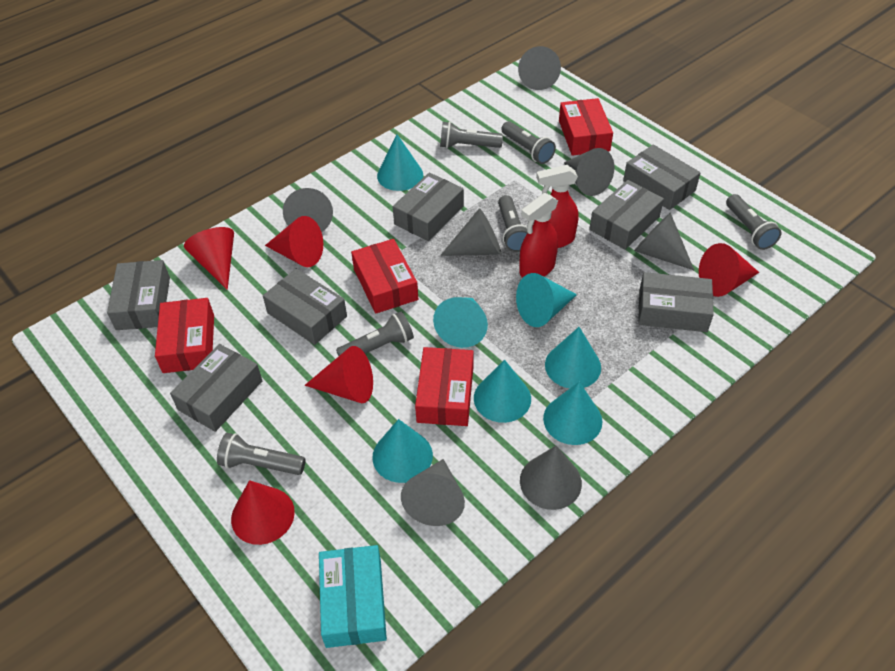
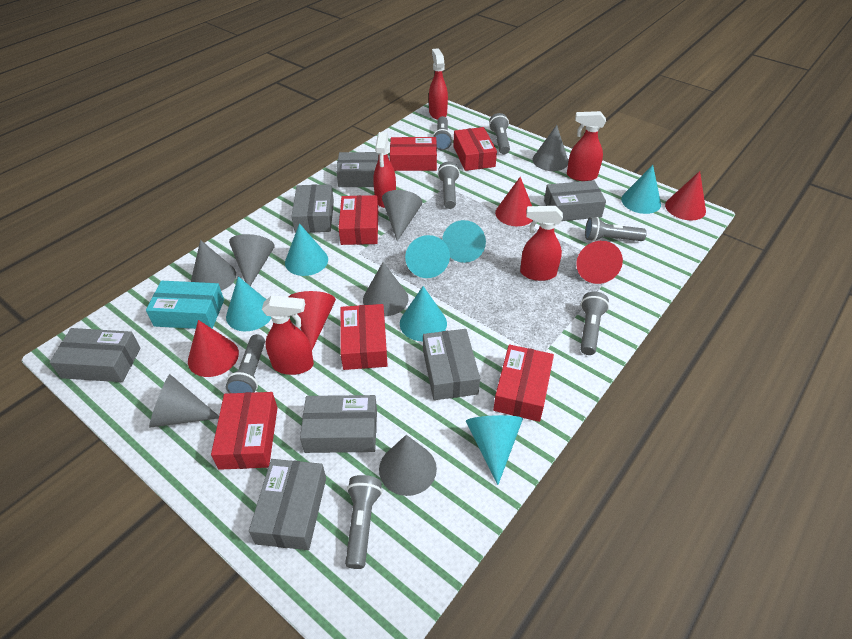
grey flashlight: [217,433,306,475] [336,312,414,356] [440,121,503,148] [498,195,527,252] [501,121,556,164] [726,194,781,250] = 6 -> [226,334,265,393] [345,475,382,569] [432,116,453,150] [438,162,460,209] [489,113,510,154] [580,292,609,355] [585,217,647,241] = 7
red box: [155,298,214,373] [351,239,418,314] [415,347,474,426] [559,98,613,156] = 4 -> [211,392,277,470] [338,195,378,245] [340,304,388,370] [390,137,437,171] [453,127,497,171] [493,344,554,422] = 6
red spray bottle: [519,193,558,278] [536,165,578,248] = 2 -> [262,296,314,375] [373,132,396,208] [429,48,448,120] [520,206,563,281] [567,111,606,181] = 5

